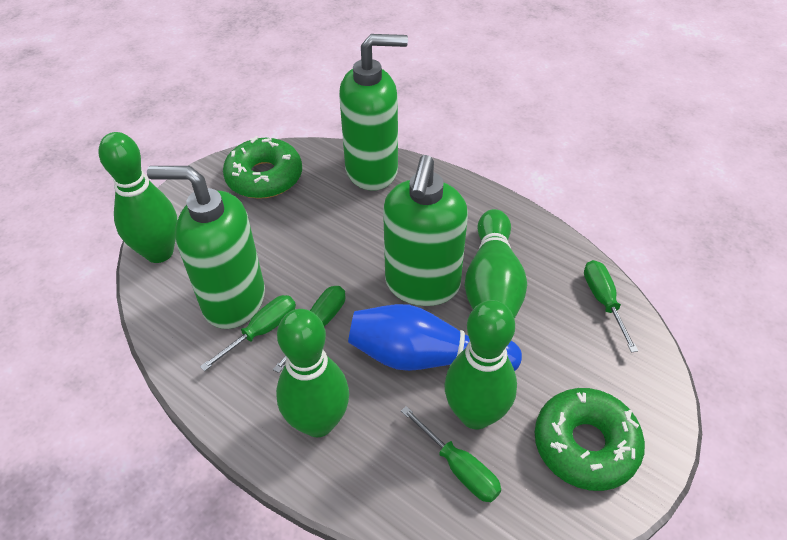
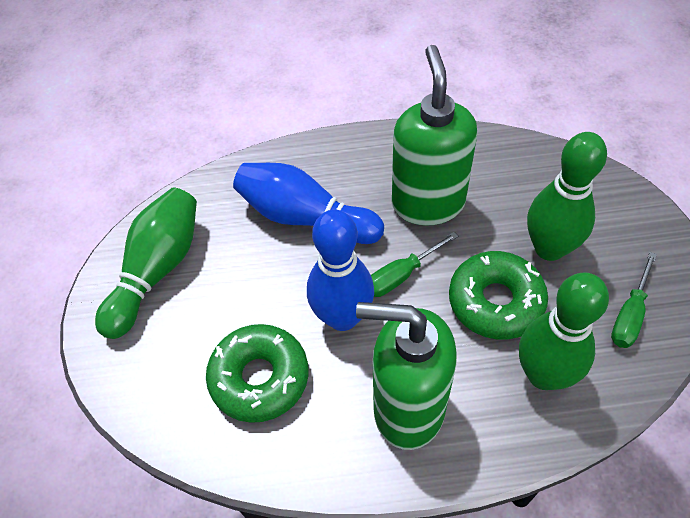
blue bowling pin: [348,304,522,371] = 1 -> [233,163,384,244] [307,210,374,331] = 2
green bowling pin: [99,132,177,263] [276,309,349,437] [444,300,517,429] [465,209,527,319] = 4 -> [95,188,197,339] [519,272,609,390] [527,132,607,261] = 3
green screwdriver: [200,295,296,371] [273,286,346,373] [401,406,501,502] [584,260,638,353] = 4 -> [371,232,458,297] [611,252,657,348] = 2
green soap dispenser: [147,166,265,329] [339,34,408,191] [383,155,468,306] = 3 -> [356,302,457,450] [392,45,477,226] = 2

